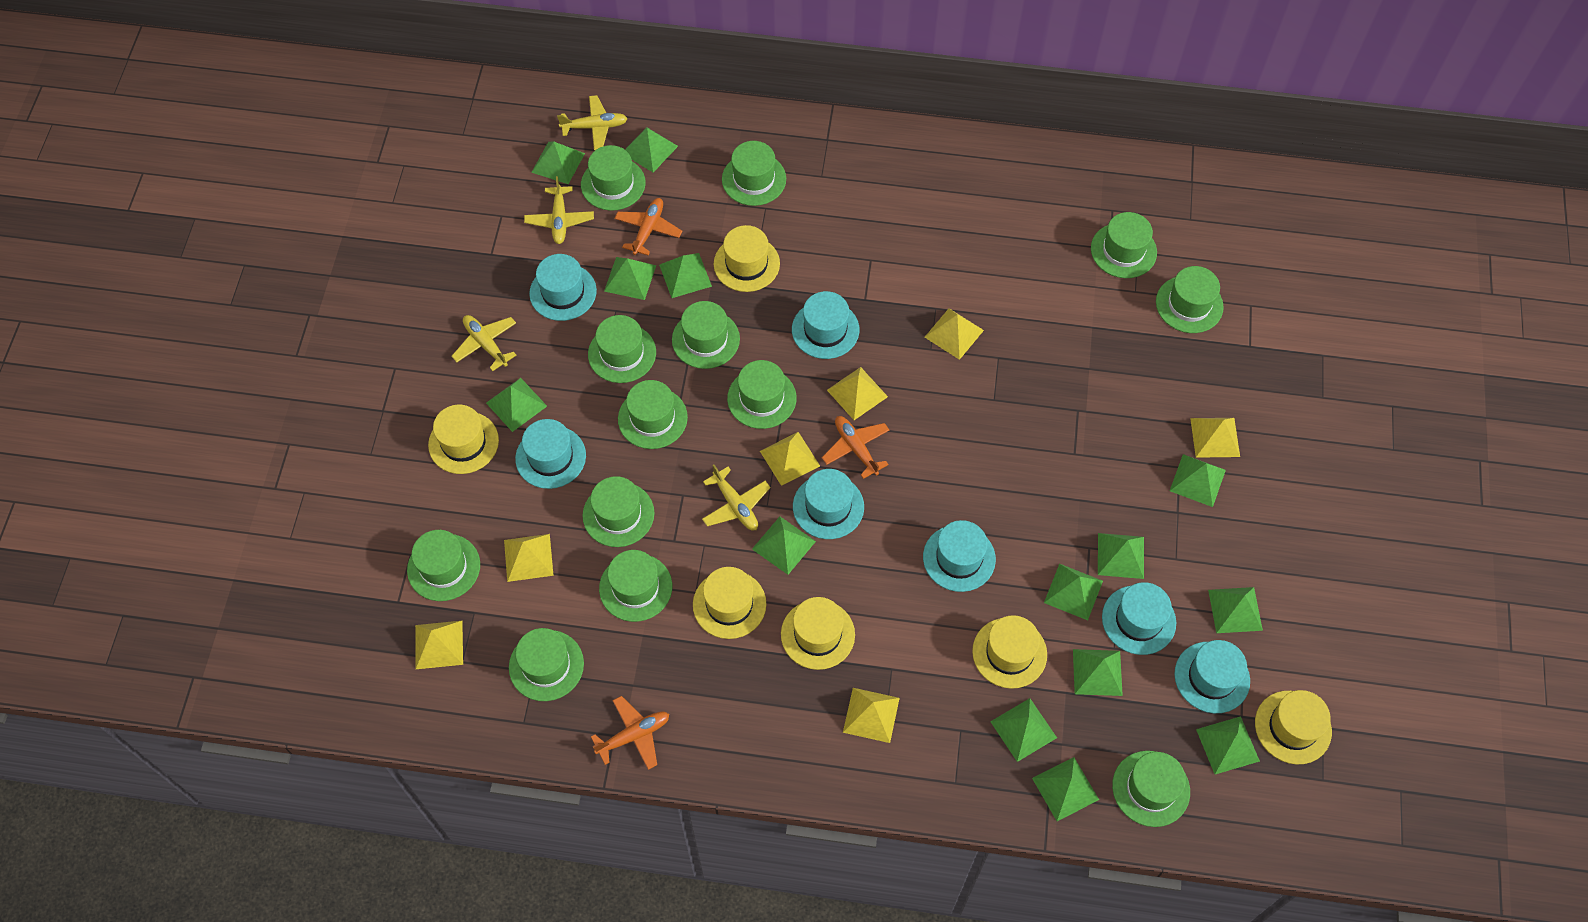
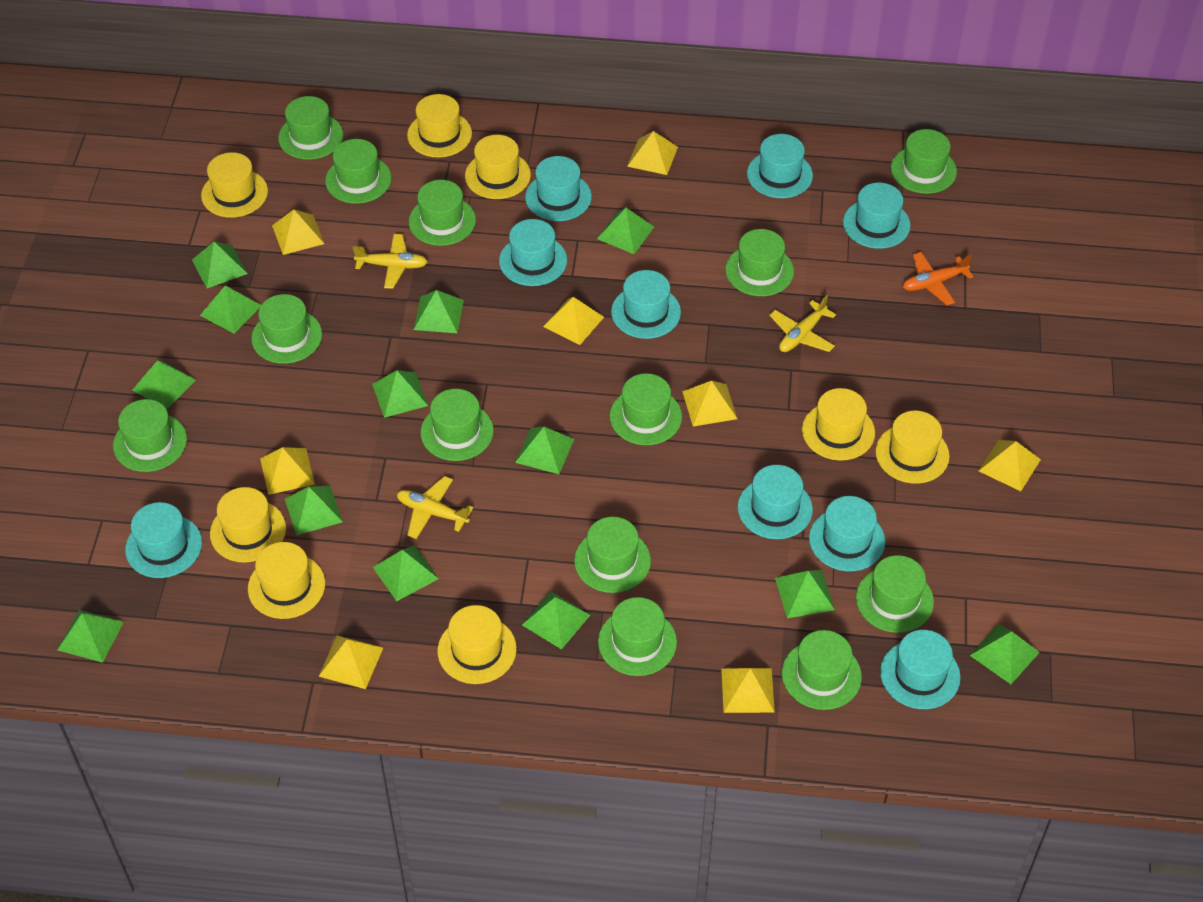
green pyramid: [486,378,547,432] [531,141,585,184] [604,257,656,300] [625,127,678,172] [659,253,712,298] [752,516,816,575] [990,698,1057,762] [1032,757,1099,821] [1044,564,1103,620] [1073,649,1123,696] [1098,533,1144,579] [1170,454,1226,507] [1196,716,1260,774] [1208,587,1263,633] = 14 -> [57,610,124,663] [132,360,196,409] [192,242,248,288] [200,286,261,333] [285,486,343,535] [372,370,428,418] [373,545,439,601] [414,290,464,333] [515,427,574,474] [522,591,590,649] [597,208,654,254] [775,570,835,618] [970,624,1040,684] = 13
orange plane: [591,696,669,770] [614,198,682,255] [822,416,889,479] = 3 -> [903,252,974,305] = 1
turquoise hat: [515,419,586,489] [529,254,597,321] [792,291,859,359] [793,469,864,539] [923,520,996,592] [1102,582,1176,655] [1174,640,1250,713] = 7 -> [125,502,202,578] [499,219,567,286] [525,156,592,221] [611,270,681,339] [738,465,813,539] [747,134,813,198] [809,496,885,571] [843,183,911,249] [880,630,961,709] = 9
yellow hat: [428,405,499,474] [693,567,766,639] [714,225,780,292] [781,597,855,670] [972,615,1047,689] [1255,690,1332,765] = 6 -> [201,152,268,218] [210,487,286,563] [248,542,325,619] [407,94,472,158] [438,605,517,684] [465,135,531,199] [802,388,875,461] [875,411,950,484] = 8
yellow plane: [452,315,516,371] [524,176,594,244] [557,95,628,150] [702,464,771,531] = 4 -> [353,234,428,289] [397,476,473,539] [769,295,836,352] = 3
yellow pyramid: [415,621,463,669] [504,534,554,582] [760,432,820,486] [827,367,888,420] [843,688,900,743] [925,309,984,360] [1190,418,1240,458] = 7 -> [260,447,315,495] [272,209,324,255] [318,635,383,689] [543,297,604,345] [627,131,678,175] [682,381,737,426] [721,668,775,713] [979,440,1041,491] = 8

